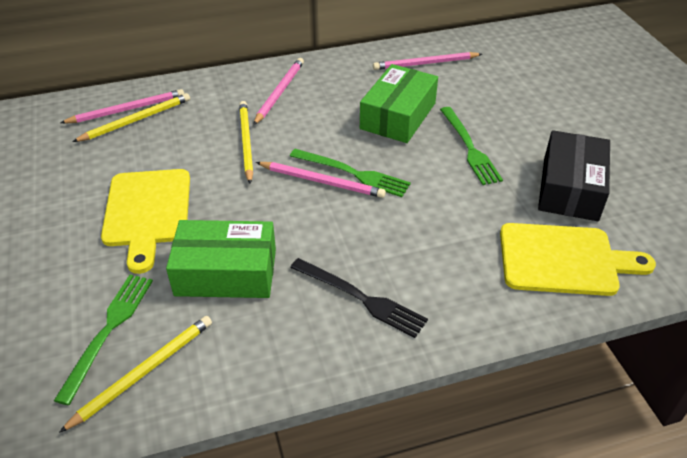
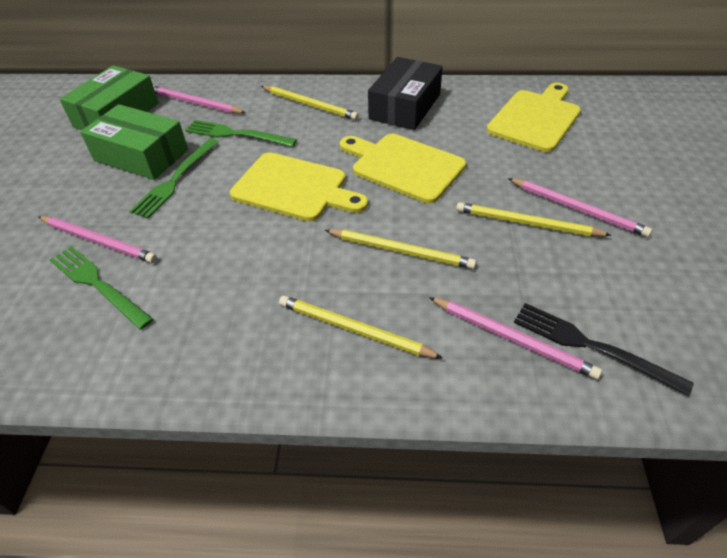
yellow cutting board: [101,169,190,274] [500,223,656,296] = 2 -> [230,152,368,222] [340,134,466,204] [487,83,581,152] = 3
yellow pencil: [59,316,212,433] [72,93,190,142] [239,101,253,184] = 3 -> [261,86,359,120] [279,296,443,358] [325,229,476,269] [456,202,612,236] = 4

